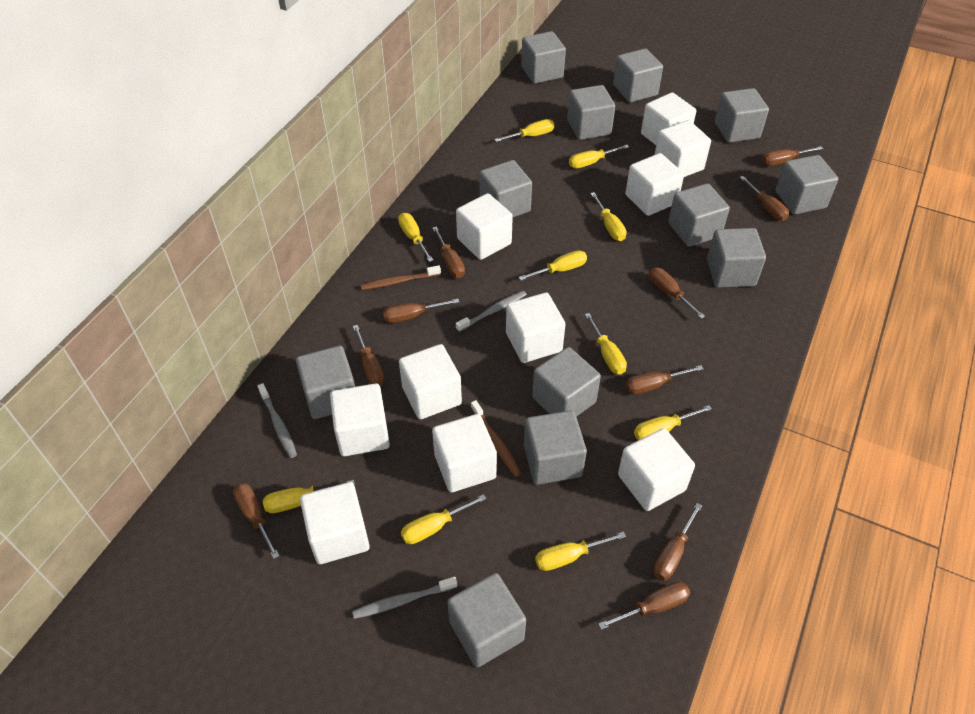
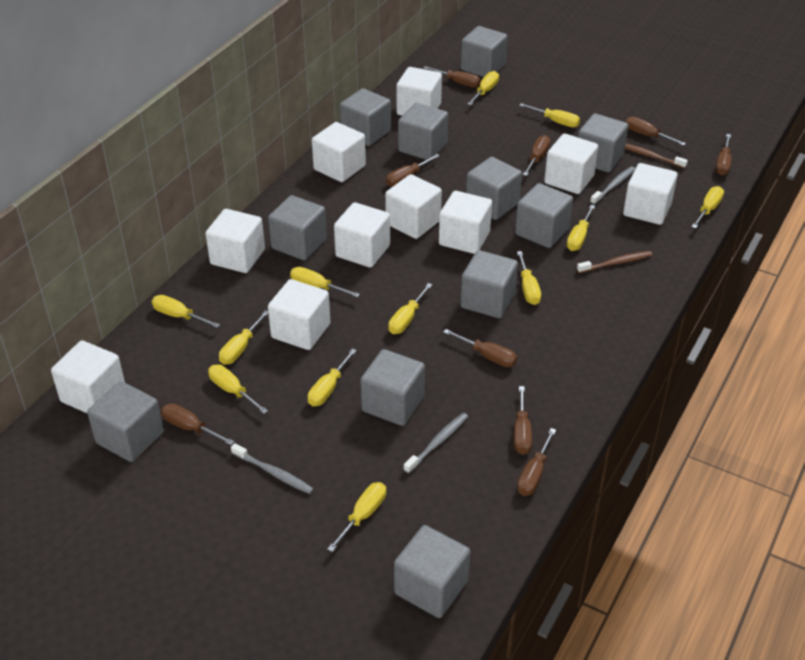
brown screwdriver: [233,483,279,559] [353,325,385,386] [383,299,459,323] [432,226,465,278] [598,582,690,630] [625,365,704,394] [649,267,705,319] [653,503,702,581] [740,176,789,221] [762,146,823,166] = 10 -> [161,403,235,445] [386,154,440,187] [423,66,481,87] [443,329,517,367] [514,386,532,455] [517,428,556,496] [523,135,550,176] [626,117,686,146] [716,134,732,175] = 9
grey cube: [296,346,355,419] [447,573,526,667] [479,160,532,217] [521,31,566,84] [524,410,587,485] [532,347,601,417] [567,85,615,140] [613,48,663,103] [668,183,730,247] [707,228,766,288] [715,88,769,143] [775,155,838,215] = 12 -> [87,381,164,462] [268,195,327,261] [340,88,391,146] [360,349,425,426] [394,525,471,618] [398,103,448,160] [460,26,508,77] [460,250,518,318] [466,157,522,220] [515,183,573,248] [578,113,628,172] = 11
yellow screwdriver: [263,480,355,513] [398,213,433,262] [401,494,487,544] [494,119,554,142] [519,250,587,281] [535,532,626,571] [569,145,629,168] [585,313,627,374] [590,192,627,241] [634,405,712,440] = 10 -> [152,295,220,328] [208,364,268,414] [219,310,268,365] [290,267,360,298] [308,349,357,406] [327,482,386,552] [388,283,432,334] [467,71,499,105] [517,251,541,305] [519,103,580,127] [567,205,595,251] [692,186,724,228] = 12

